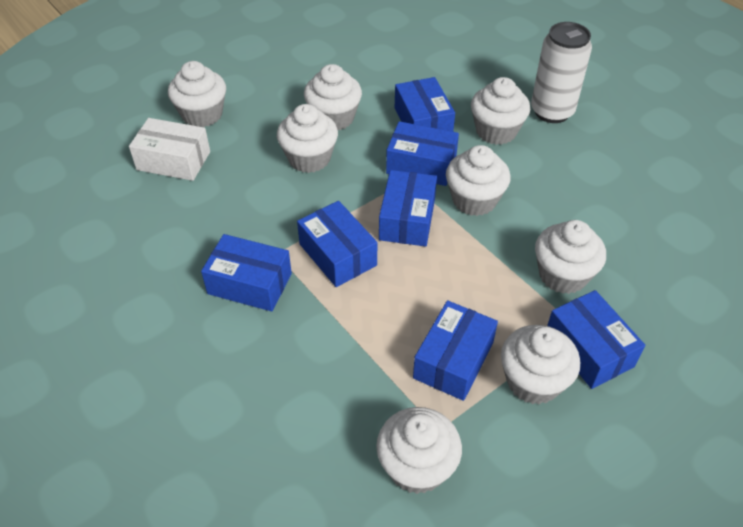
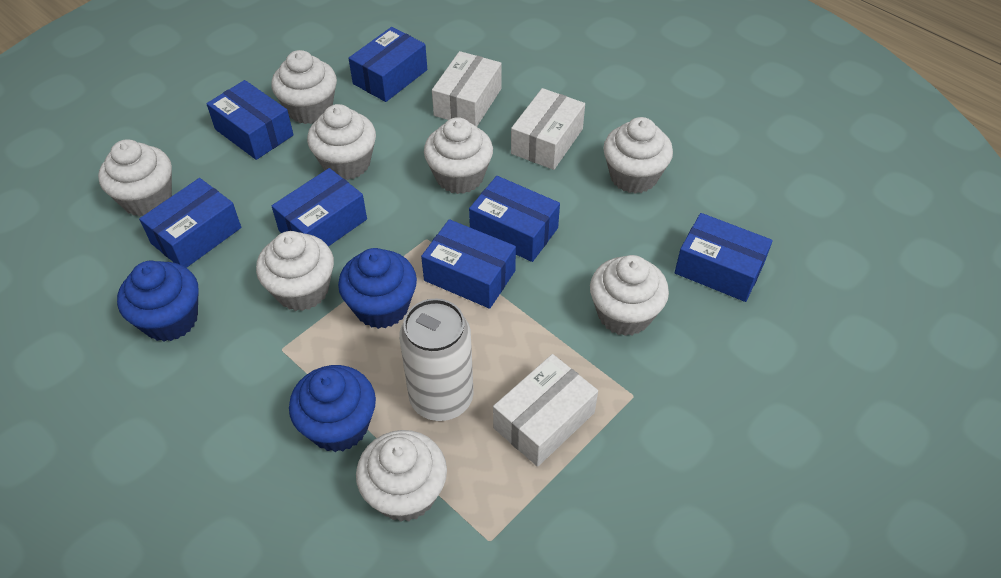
blue cupcake: none = 0 -> [117,261,198,342] [289,365,376,452] [338,248,417,329] = 3
white box: [129,118,210,181] = 1 -> [432,51,502,127] [493,354,598,467] [511,88,585,170] = 3

